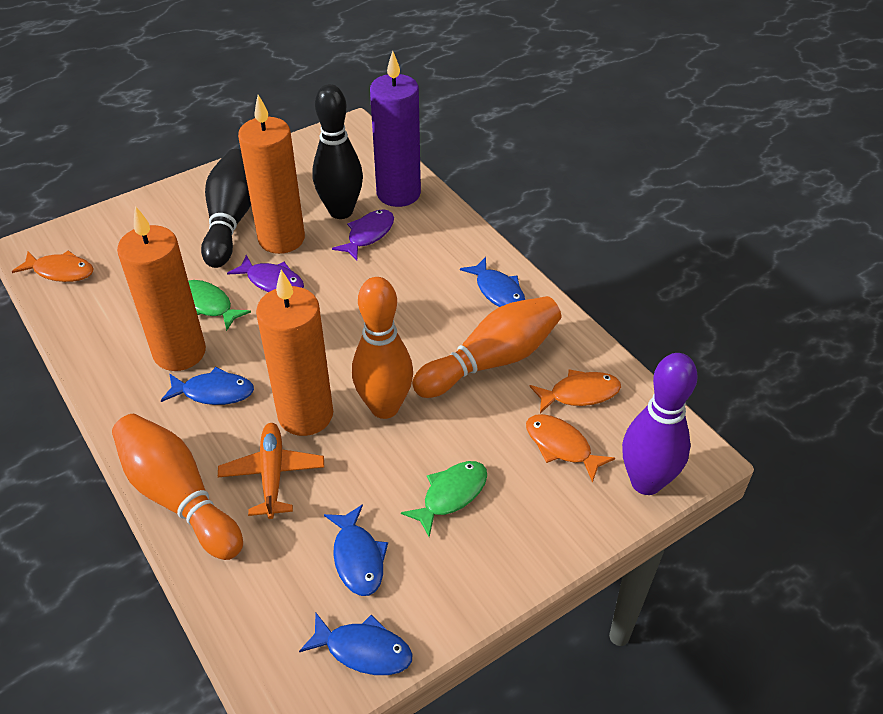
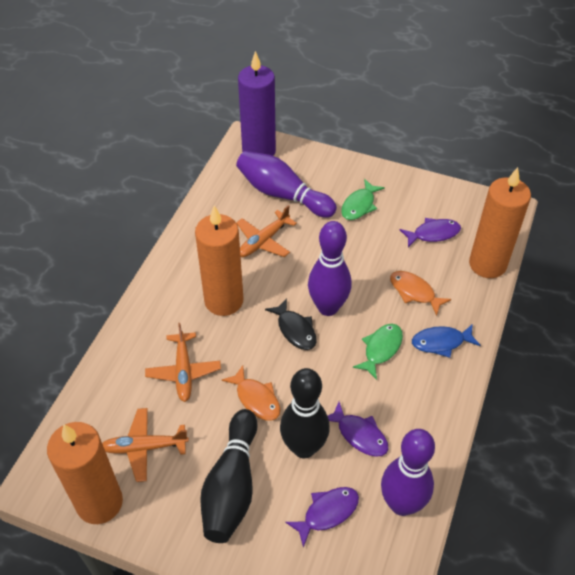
black fish: none = 0 -> [265,298,317,350] = 1
blue fish: [161,367,254,405] [299,613,412,675] [324,504,388,596] [460,257,525,307] = 4 -> [412,324,481,358] = 1
orange bowling pin: [112,414,243,560] [352,277,413,419] [412,296,561,398] = 3 -> none = 0
orange fish: [12,250,94,282] [526,414,615,483] [529,369,621,413] = 3 -> [222,365,281,421] [390,271,451,316] = 2
orange plane: [218,423,324,519] = 1 -> [102,408,189,482] [145,323,221,402] [236,205,297,257] = 3
purple bowling pin: [622,353,698,495] = 1 -> [236,151,337,218] [308,221,352,316] [381,429,435,516] = 3
purple fish: [227,255,304,292] [332,209,394,260] = 2 -> [285,487,359,547] [328,402,388,457] [400,218,461,247] = 3

